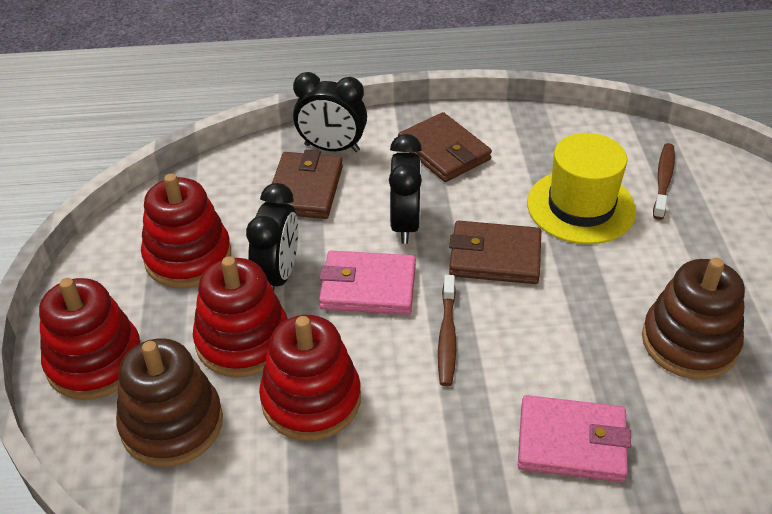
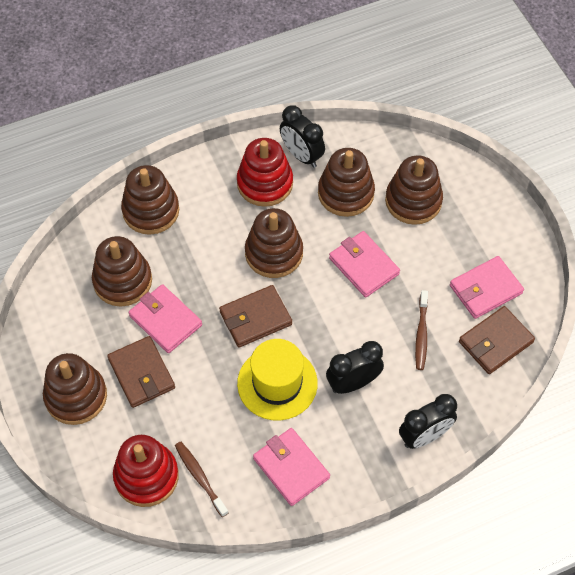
brown stacking toy: [116,338,223,467] [642,258,745,379] = 2 -> [43,353,107,425] [92,236,152,307] [121,165,179,235] [245,208,303,278] [318,148,375,217] [385,155,443,225] = 6
pink wallet: [319,250,416,315] [518,395,631,482] = 2 -> [129,284,202,353] [253,428,330,506] [329,231,400,297] [450,256,524,319] = 4
red stacking toy: [39,278,141,400] [141,173,231,288] [193,256,288,378] [259,315,361,441] = 4 -> [113,435,179,507] [237,138,293,207] = 2

